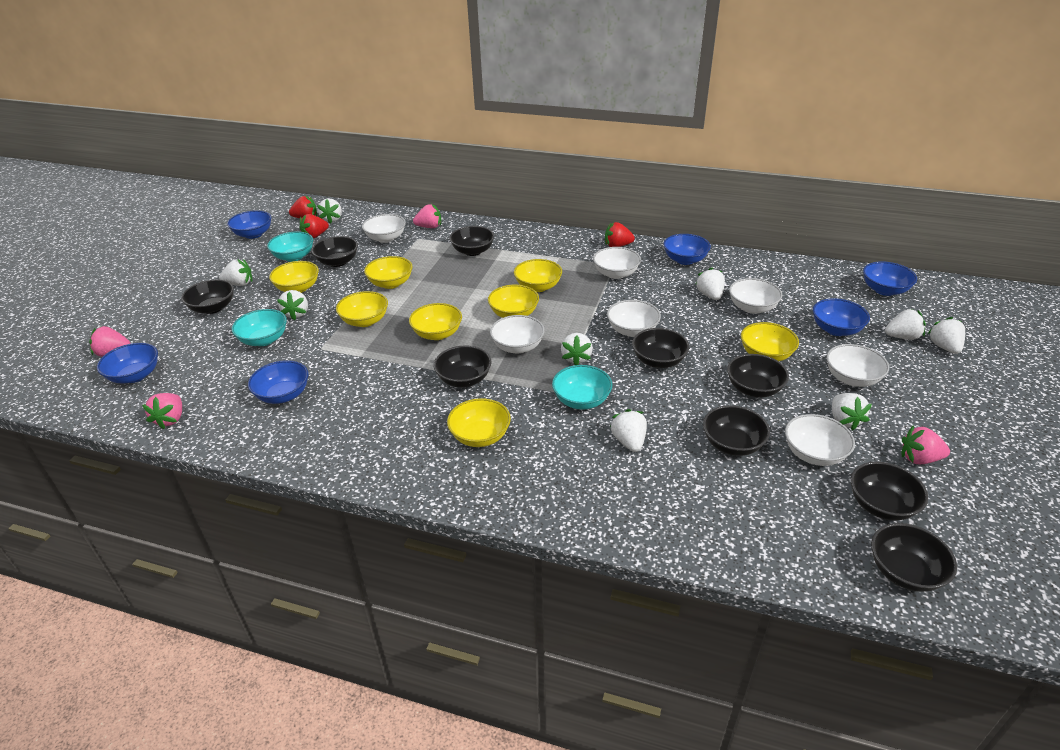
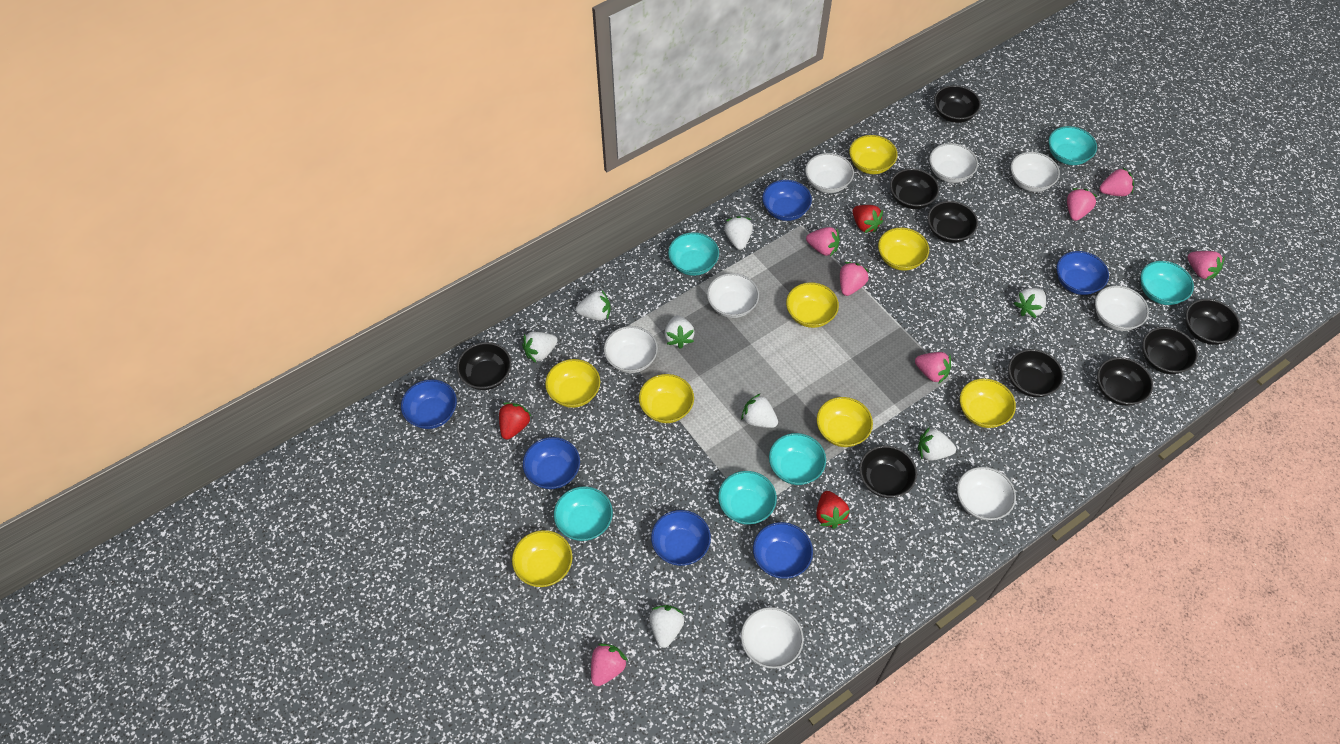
pink strawberry: [89,326,131,357] [142,393,182,429] [413,204,441,228] [902,425,950,464] = 4 -> [591,643,628,686] [806,227,840,256] [840,262,869,296] [915,352,951,384] [1067,188,1098,221] [1099,168,1134,196] [1187,251,1225,280] = 7
turquoise bowl: [232,309,287,346] [267,231,313,262] [552,365,612,410] = 3 -> [554,486,613,541] [668,232,719,276] [718,471,777,525] [769,433,826,485] [1049,126,1097,165] [1140,261,1194,305] = 6
white bowl: [362,214,406,243] [490,315,545,354] [593,247,641,279] [607,300,661,337] [729,278,782,314] [785,414,855,466] [826,344,889,387] = 7 -> [604,326,658,373] [707,273,759,318] [741,607,804,669] [805,153,854,193] [929,143,978,183] [957,467,1016,520] [1011,152,1060,192] [1095,286,1149,331] = 8
white strawberry: [219,259,252,286] [277,290,308,320] [317,198,342,224] [561,333,593,365] [610,409,647,452] [695,267,725,300] [832,393,872,431] [885,308,926,340] [927,317,965,354] = 9 -> [522,332,558,363] [576,290,610,321] [649,605,684,648] [664,315,695,349] [724,216,753,250] [741,393,778,428] [918,427,956,461] [1014,288,1046,318] = 8

